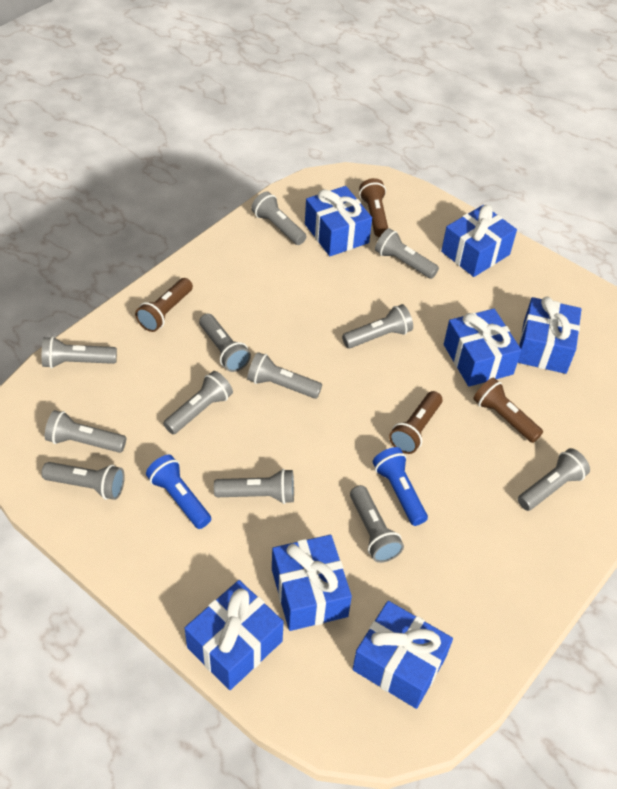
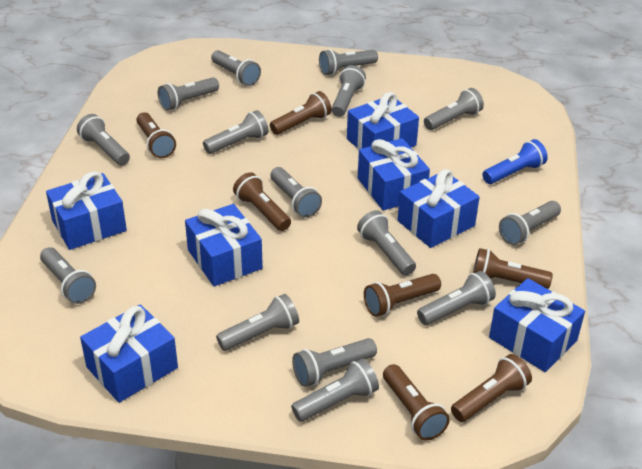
blue flashlight: [146,455,211,529] [373,447,428,526] = 2 -> [482,139,548,184] = 1
brown flashlight: [135,278,193,332] [359,178,388,237] [389,391,442,454] [473,378,543,443] = 4 -> [136,112,176,158] [233,172,291,231] [270,91,331,135] [364,274,441,317] [383,364,450,441] [451,354,532,422] [473,248,553,289] = 7
grey flashlight: [41,462,125,500] [42,336,117,368] [45,410,126,453] [163,371,233,434] [199,313,251,372] [214,469,294,504] [247,352,322,399] [251,192,306,245] [342,304,413,348] [350,485,404,563] [375,228,439,279] [518,448,590,511] = 12 -> [40,247,96,304] [77,114,130,165] [158,77,219,111] [203,110,268,154] [211,50,261,86] [216,294,299,351] [270,167,322,217] [291,359,379,422] [292,338,377,387] [319,49,378,75] [331,65,366,117] [357,210,416,275] [417,271,496,325] [424,88,484,130] [499,201,561,245] = 15

